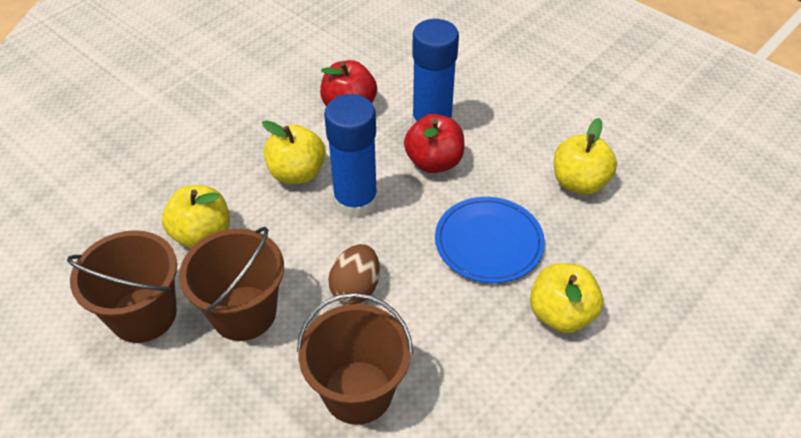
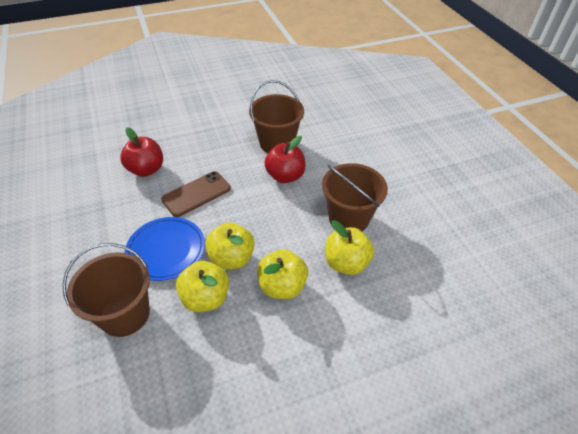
blue glue stick: [324,94,378,218] [412,19,459,125] = 2 -> none = 0
brown egg: [328,244,380,304] = 1 -> none = 0
brown phone: none = 0 -> [161,171,231,217] = 1

